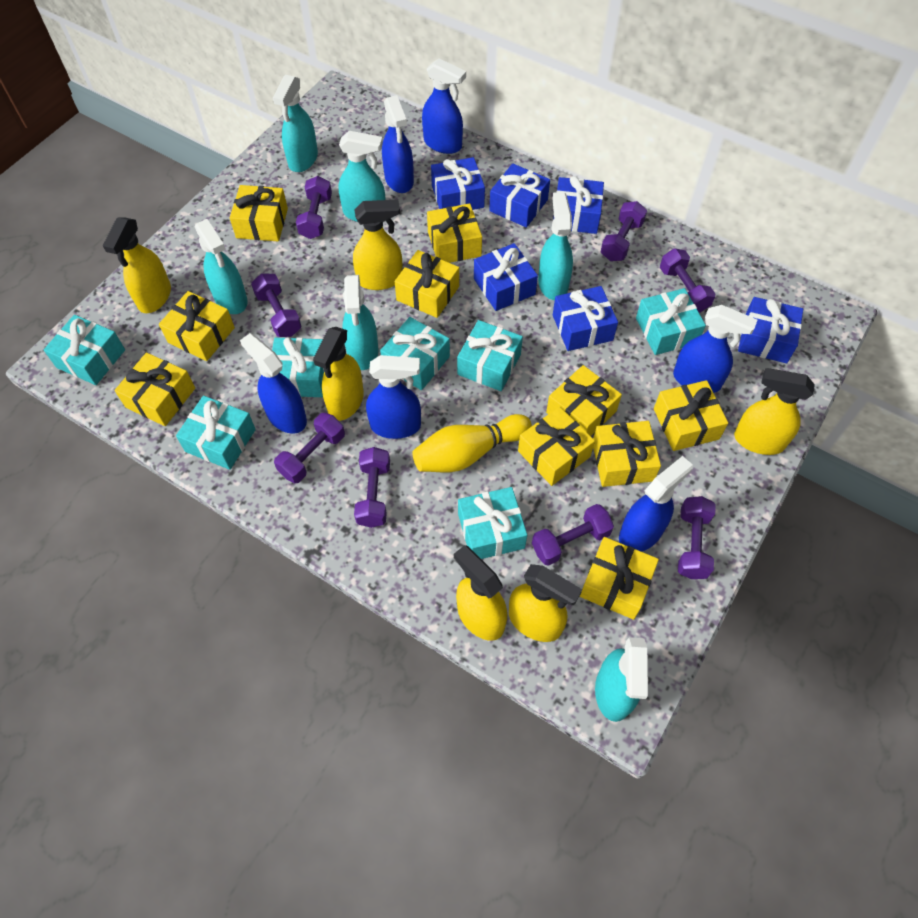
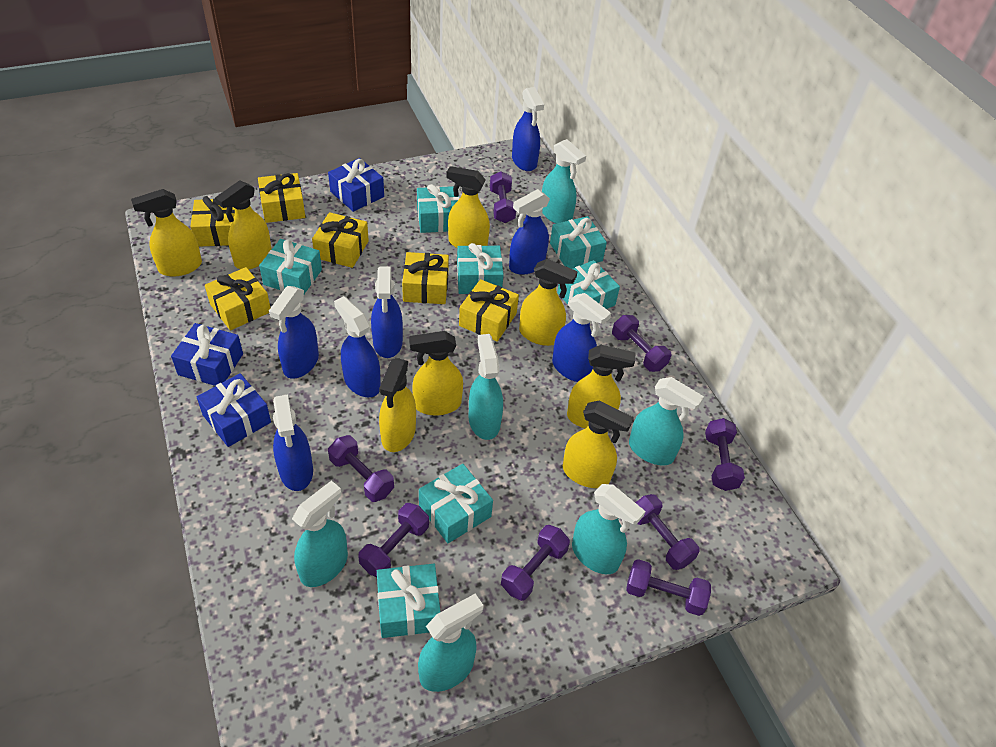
blue gift: [431,157,485,210] [474,243,538,311] [489,163,550,228] [553,176,604,234] [553,286,618,351] [738,297,803,363] = 6 -> [171,323,243,386] [197,373,271,447] [328,158,384,212] = 3
blue spray bottle: [240,333,307,434] [366,355,421,439] [382,95,414,193] [422,58,466,154] [619,456,693,552] [673,305,757,393] = 6 -> [269,286,319,379] [273,395,313,491] [334,296,381,398] [371,267,403,358] [509,189,550,275] [512,87,544,171] [552,293,611,382] = 7
yellow bowling pin: [412,414,532,472] = 1 -> none = 0
yellow gift: [115,353,195,426] [159,291,235,361] [230,185,288,242] [395,250,459,318] [427,203,482,263] [518,407,595,486] [546,365,622,436] [580,537,659,620] [593,421,661,487] [654,380,728,451] = 10 -> [190,196,235,247] [205,267,270,331] [258,173,305,223] [312,212,369,268] [402,252,449,304] [459,279,519,342] = 6
yellow spray bottle: [103,217,171,313] [313,327,364,421] [353,200,402,290] [454,545,507,641] [509,564,582,642] [734,368,815,455] = 6 -> [131,189,202,277] [215,180,272,270] [379,358,416,452] [409,331,463,416] [446,166,490,248] [519,259,578,346] [563,401,634,488] [567,345,636,429] = 8

